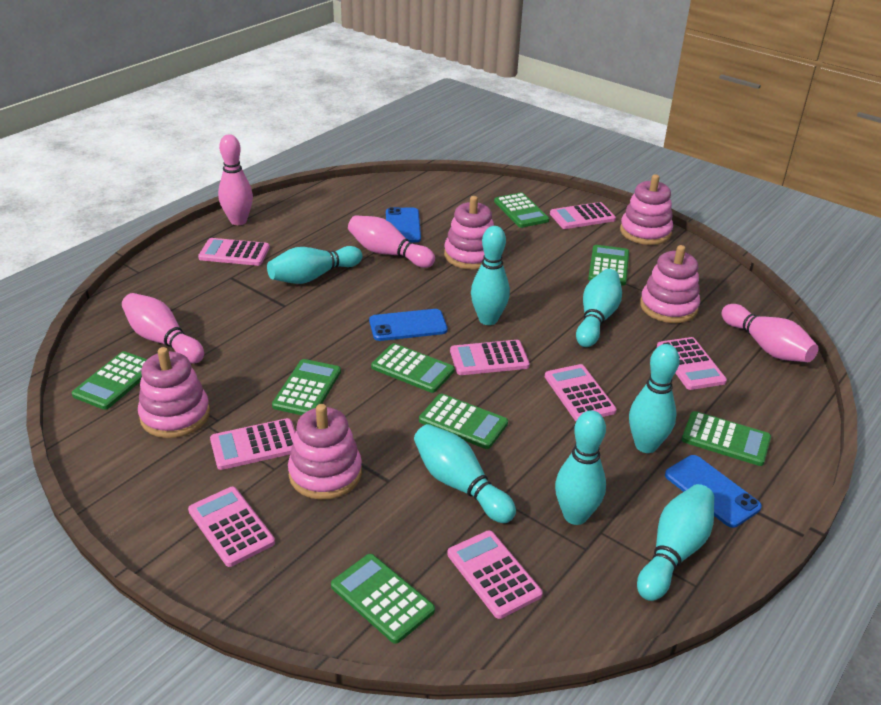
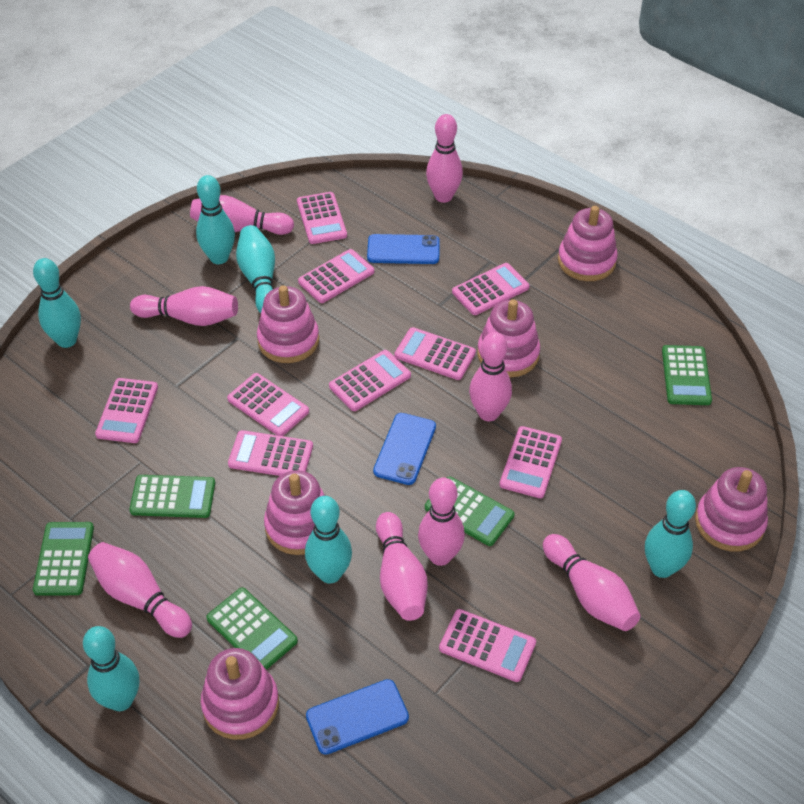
green calculator: [72,351,147,410] [272,359,341,415] [331,554,435,644] [371,343,454,393] [419,394,508,449] [494,192,549,228] [588,245,629,286] [682,411,771,466] = 8 -> [33,522,94,596] [129,475,215,518] [206,587,298,670] [425,476,515,546] [662,345,712,405] = 5
pink bowling pin: [122,293,204,364] [218,134,253,225] [348,215,435,268] [722,304,818,362] = 4 -> [88,542,192,638] [130,286,238,326] [190,195,294,235] [376,512,428,621] [418,477,465,566] [426,114,463,203] [469,332,512,421] [543,534,640,631] = 8
pink calculator: [188,487,275,567] [198,238,270,266] [210,418,296,470] [447,530,543,619] [450,340,530,375] [545,364,617,421] [550,202,616,229] [657,337,727,390] = 8 -> [95,378,158,443] [227,373,309,436] [228,430,313,476] [297,192,347,244] [298,249,374,303] [329,350,411,411] [395,327,476,380] [439,609,536,682] [452,263,530,315] [500,426,562,498] = 10
pink stacking toy: [138,347,210,438] [288,404,362,500] [444,196,494,270] [620,174,673,245] [640,245,700,323] = 5 -> [201,648,279,740] [257,285,319,363] [264,470,325,555] [477,299,540,378] [558,206,618,281] [695,467,768,552] = 6
turquoise bowling pin: [267,246,362,284] [414,424,516,523] [471,226,510,325] [555,410,606,525] [576,269,622,347] [629,344,680,453] [637,484,714,601] = 7 -> [33,258,81,348] [83,626,139,711] [196,175,235,264] [236,225,275,313] [305,496,352,584] [645,490,696,578] = 6

